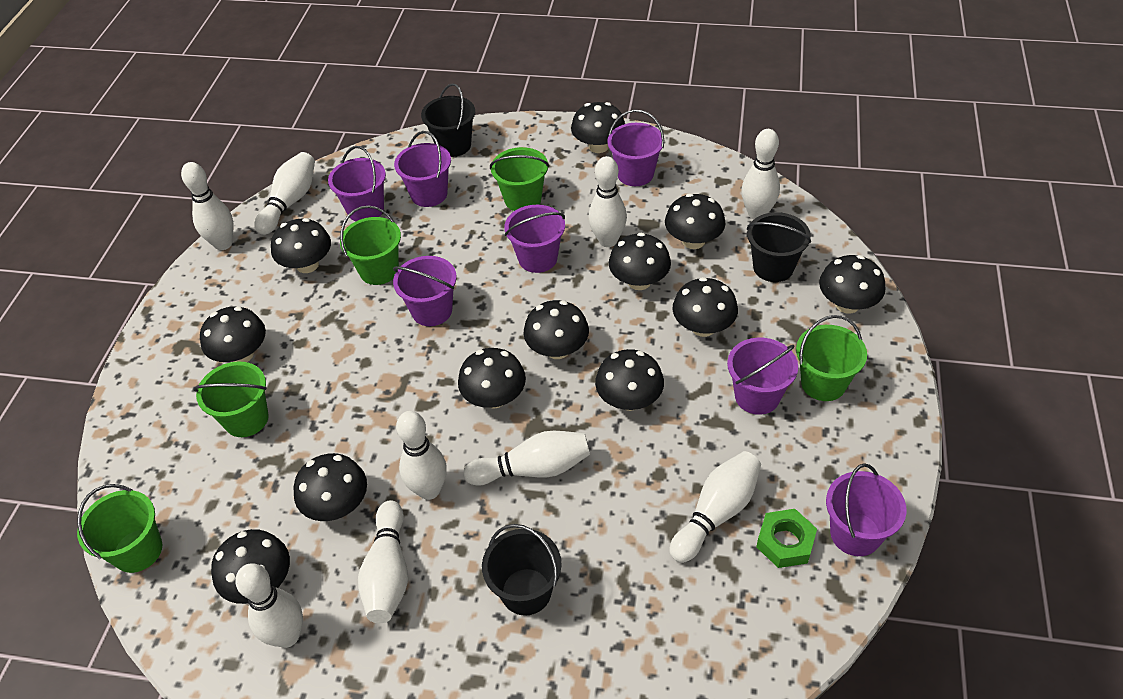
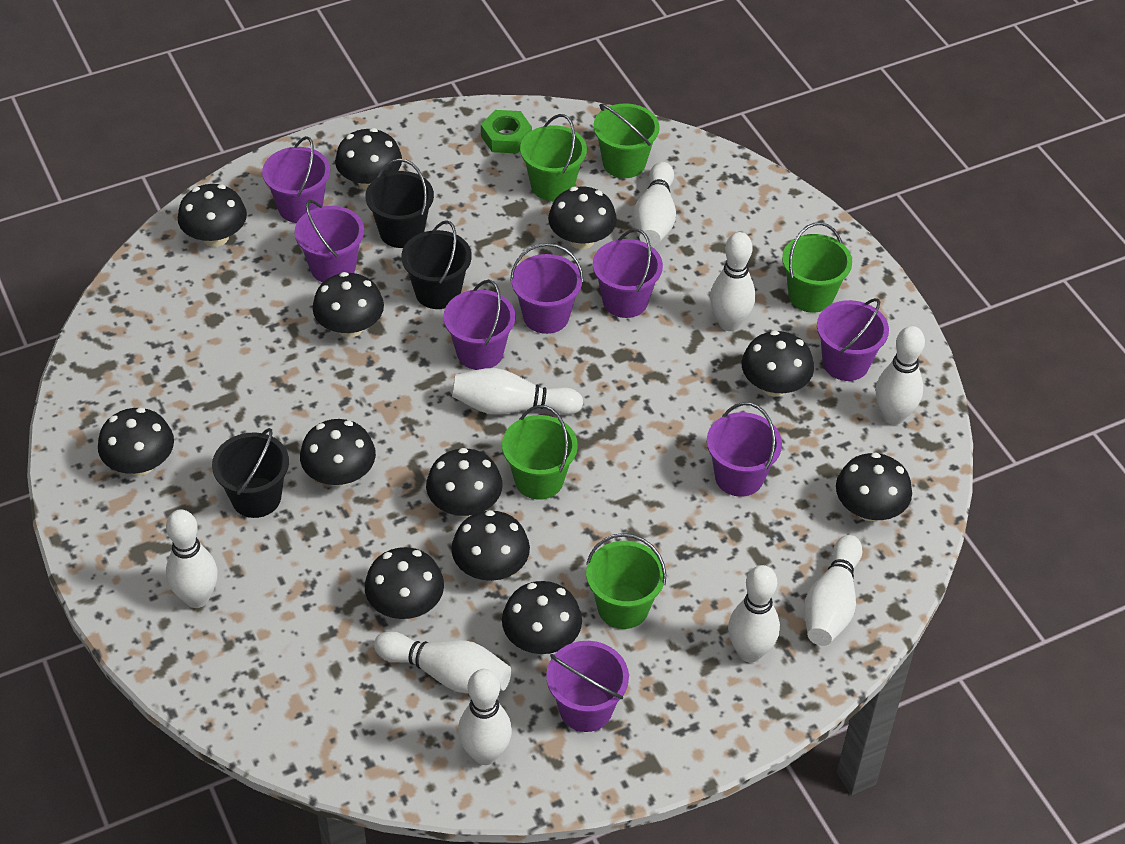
purple bucket: [328,146,386,221] [393,256,457,326] [394,131,451,207] [504,205,565,273] [607,110,664,186] [727,338,798,415] [826,463,907,556] = 7 -> [262,136,330,223] [294,200,364,282] [443,280,515,370] [510,243,584,334] [546,641,629,732] [593,228,663,318] [707,402,782,497] [817,298,889,381] = 8

